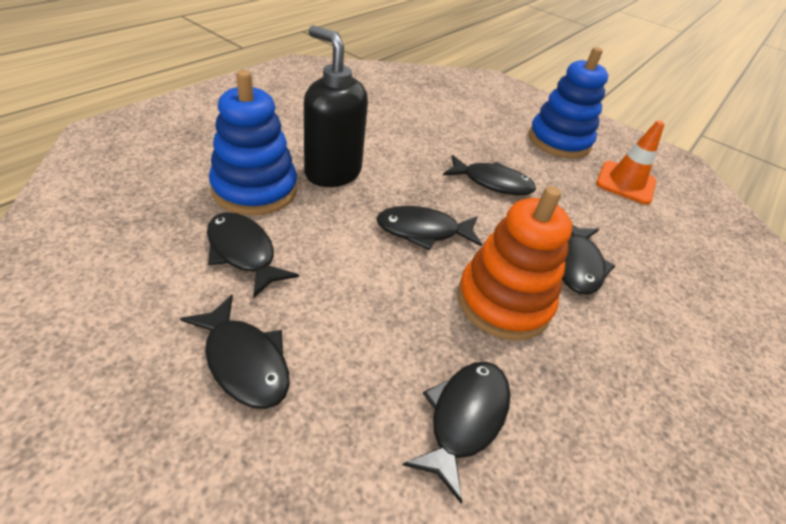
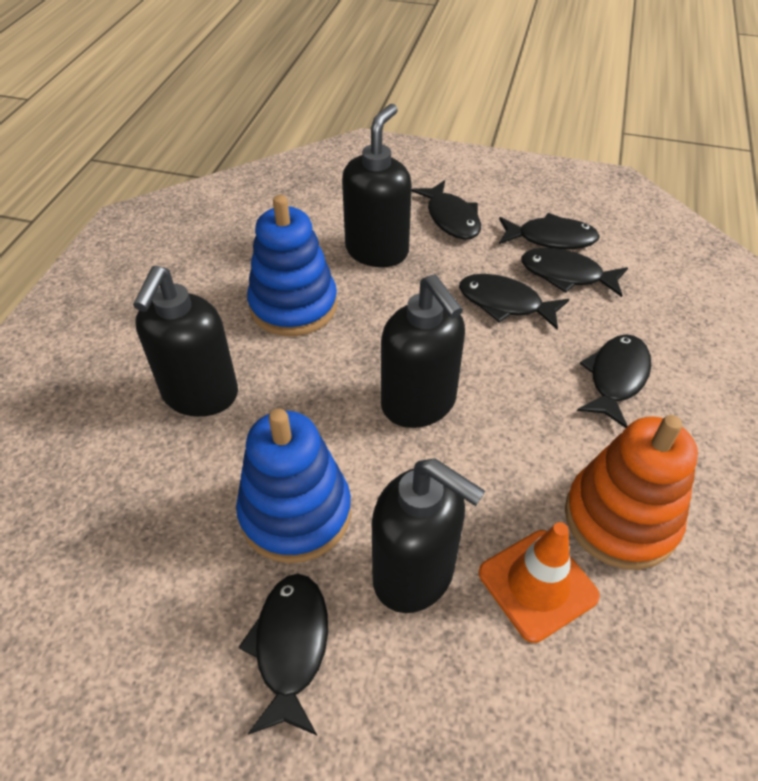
black soap dispenser: [304,25,368,187] = 1 -> [133,266,238,417] [342,104,412,267] [372,458,485,613] [381,275,465,428] = 4

